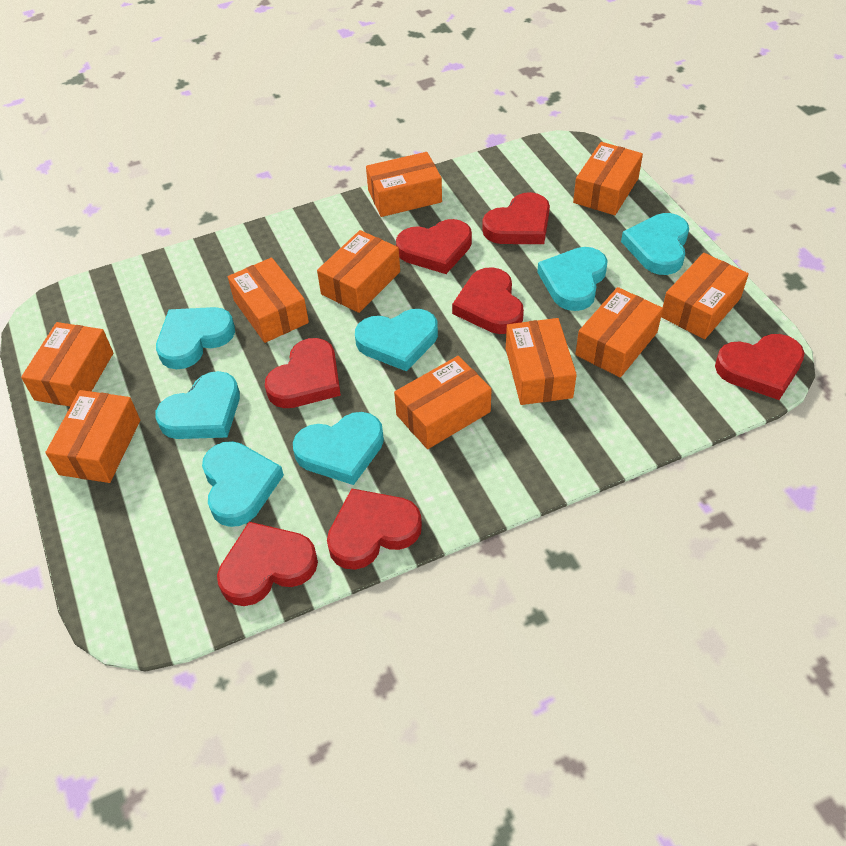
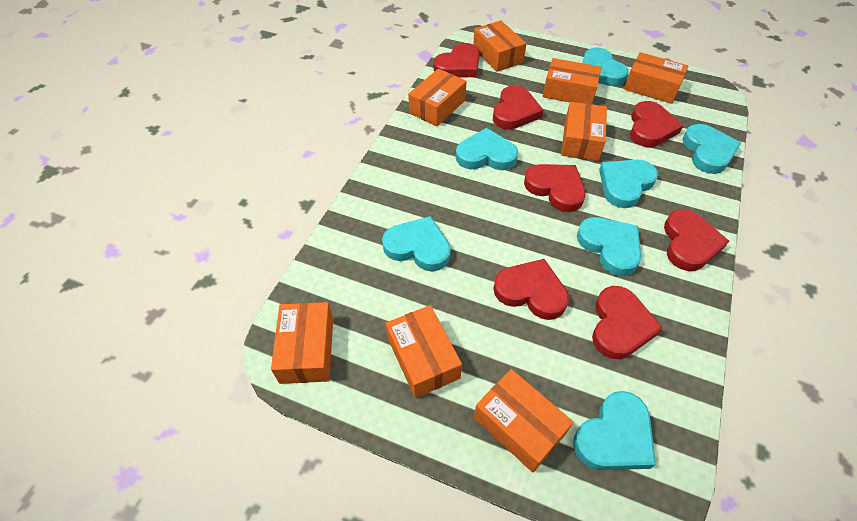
orange box: [21,322,113,406] [45,390,140,483] [228,257,309,343] [317,230,400,313] [366,152,442,217] [394,356,492,449] [506,318,577,405] [573,142,643,215] [575,287,663,377] [661,253,749,339] = 10 -> [271,302,333,384] [386,305,462,398] [408,69,467,126] [473,21,527,72] [474,369,573,473] [543,58,602,104] [561,102,607,161] [624,52,689,104] = 8

